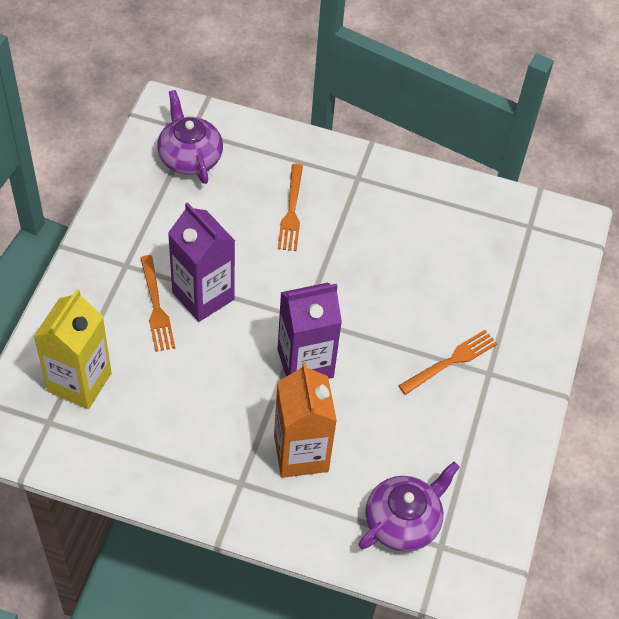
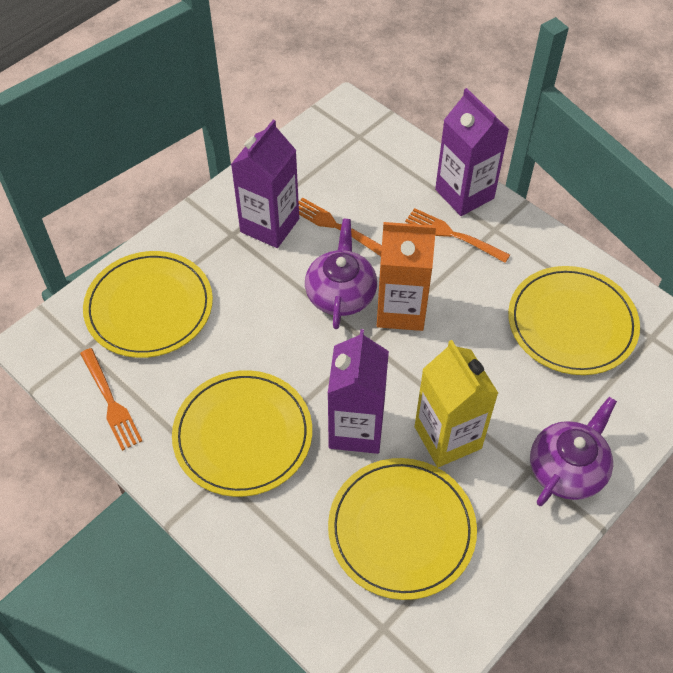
purple carton: [168,202,235,322] [277,283,342,379] = 2 -> [231,120,299,248] [328,329,389,454] [435,88,509,216] = 3
yellow plate: none = 0 -> [83,251,213,358] [172,370,312,497] [328,458,477,600] [508,266,640,375] = 4

